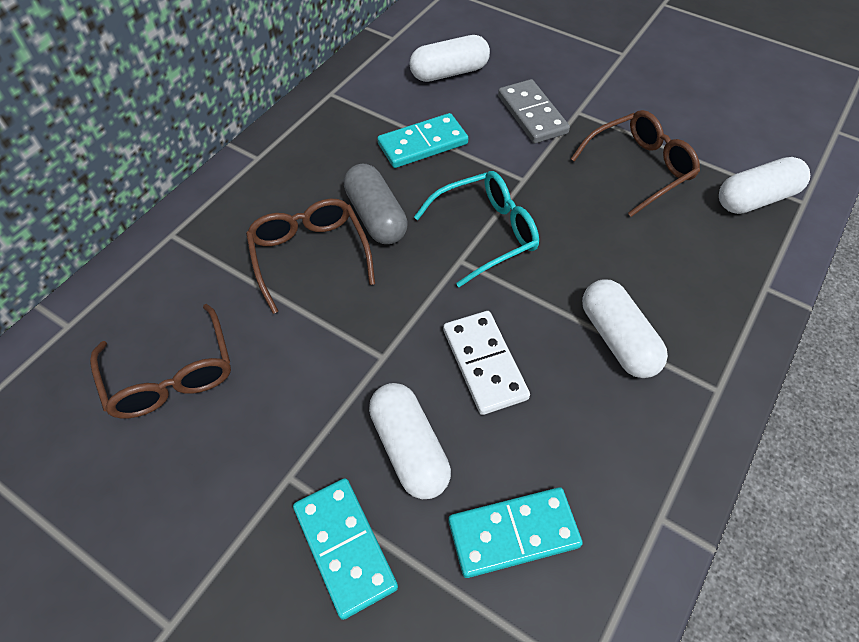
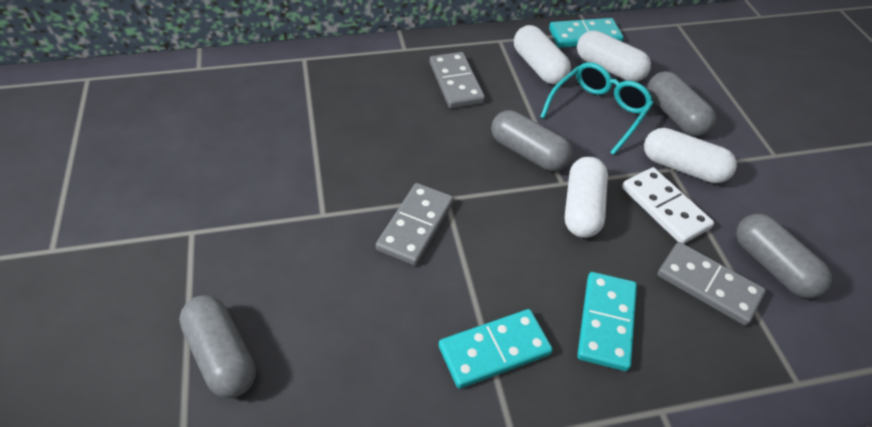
brown glasses: [90,304,231,419] [246,199,375,314] [571,110,700,217] = 3 -> none = 0
grey capsule: [344,164,408,244] = 1 -> [179,295,256,398] [491,110,573,171] [647,71,716,136] [736,214,832,298] = 4
grey domino: [498,79,570,143] = 1 -> [376,183,454,266] [430,52,485,108] [657,242,766,326] = 3

